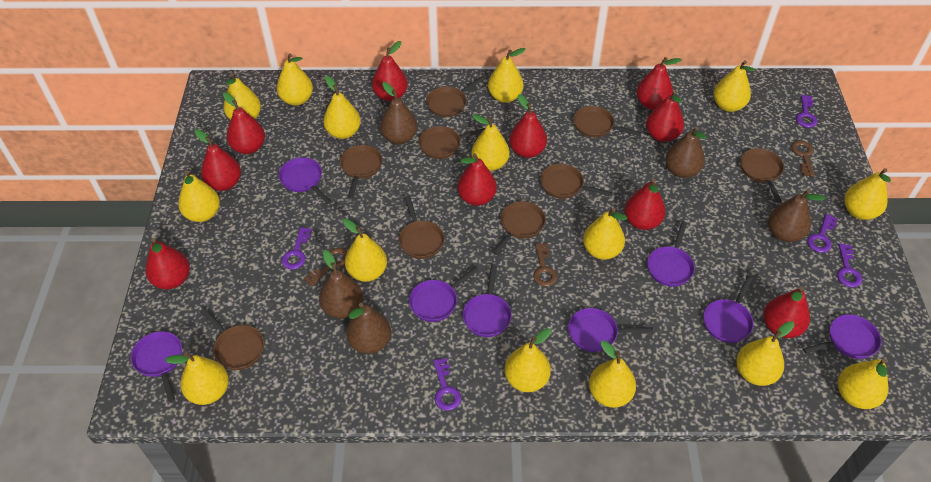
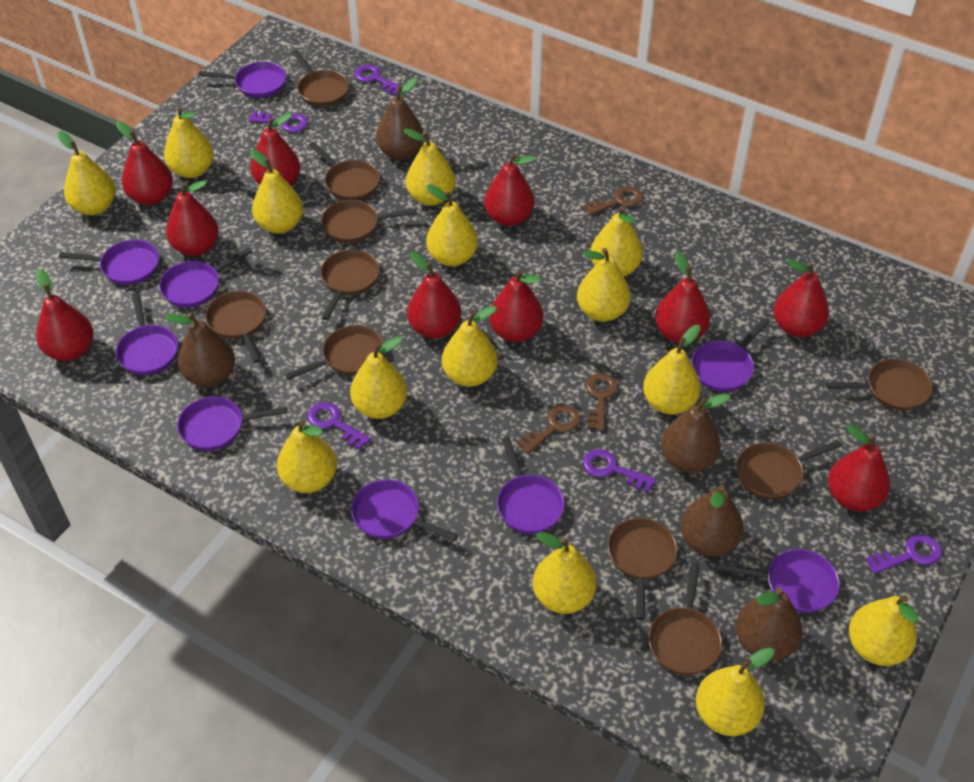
brown pan: [200,308,264,370] [340,145,383,198] [399,196,445,259] [419,126,485,159] [426,76,485,117] [493,201,546,255] [540,164,613,199] [573,106,642,138] [740,148,784,202] = 9 -> [205,291,266,363] [285,325,384,380] [292,50,349,107] [309,142,380,200] [321,200,417,243] [321,249,379,320] [608,518,677,620] [648,562,722,675] [736,440,842,500] [826,359,932,411] = 10
purple pan: [131,331,182,402] [279,157,331,204] [409,267,479,322] [463,265,512,337] [568,308,653,352] [647,221,695,287] [703,276,754,343] [803,314,881,359] = 8 -> [59,240,159,285] [116,292,178,375] [159,248,252,308] [177,396,287,451] [199,62,286,98] [351,479,458,542] [497,437,565,534] [691,318,770,392] [719,549,840,613] = 9
yellow pear: [165,352,229,405] [178,171,220,222] [224,73,261,120] [277,53,313,106] [323,76,361,139] [343,219,387,282] [471,114,510,171] [488,48,526,103] [505,328,551,392] [583,208,627,260] [589,340,636,408] [713,60,755,112] [736,321,795,386] [838,359,888,409] [844,168,891,220] = 15 -> [57,131,116,215] [164,106,214,178] [250,149,303,234] [277,420,337,493] [350,337,407,419] [403,128,455,206] [426,184,478,266] [442,306,498,387] [533,532,596,614] [577,248,631,322] [590,206,643,276] [643,325,701,415] [696,648,774,736] [849,595,918,666] = 14

